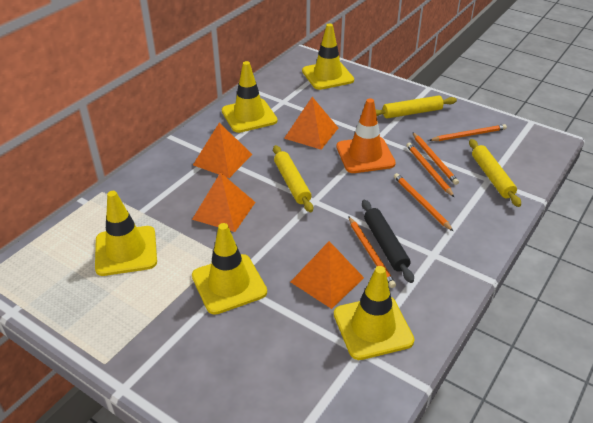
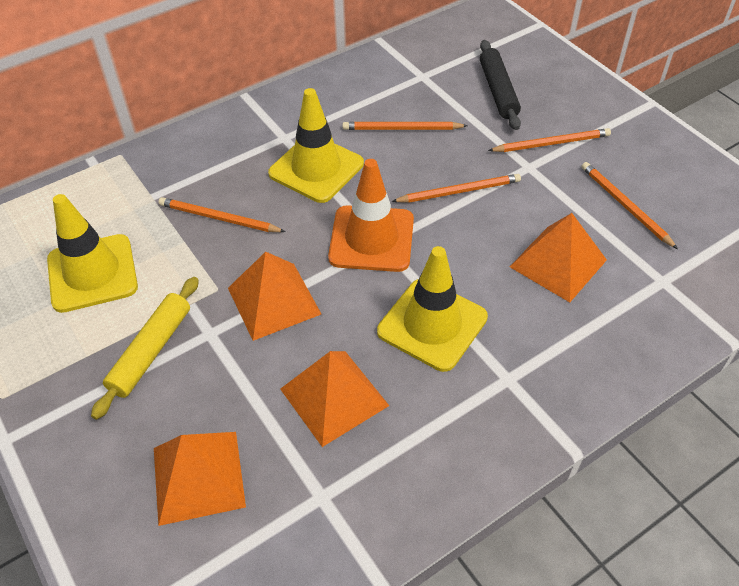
yellow rolling pin: [273,145,313,213] [376,96,457,118] [469,139,521,207] = 3 -> [91,277,199,420] = 1
yellow traffic cone: [95,191,157,276] [192,223,267,315] [222,61,278,133] [302,23,354,90] [334,266,415,360] = 5 -> [47,194,138,313] [268,88,364,203] [377,246,488,372] = 3

